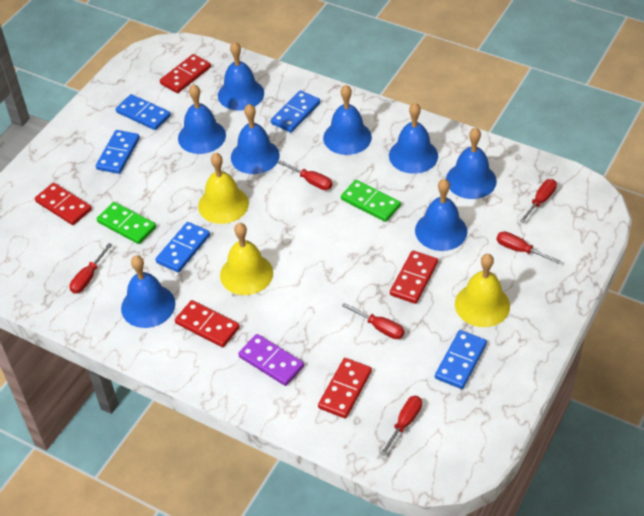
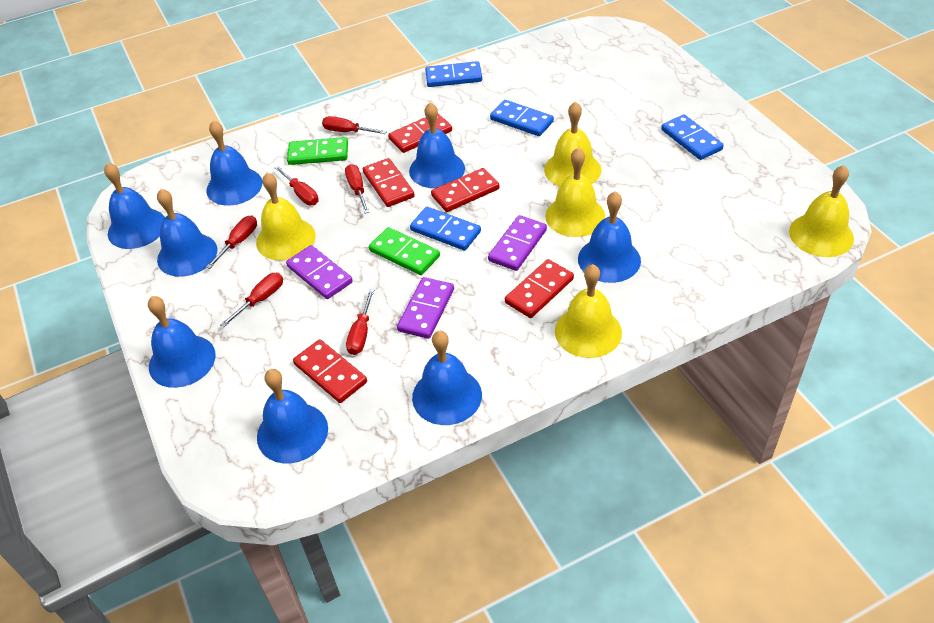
blue domino: [96,130,140,174] [116,94,171,130] [156,222,210,273] [271,90,320,133] [435,330,487,389] = 5 -> [410,207,481,251] [425,61,482,87] [490,100,554,136] [661,114,724,160] = 4
purple domino: [238,334,304,386] = 1 -> [286,245,353,299] [397,277,454,339] [488,215,547,271] = 3
yellow bell: [198,153,249,224] [220,223,273,295] [455,254,510,327] = 3 -> [256,172,316,260] [544,102,601,187] [545,148,605,237] [555,264,622,358] [789,165,854,257] = 5

